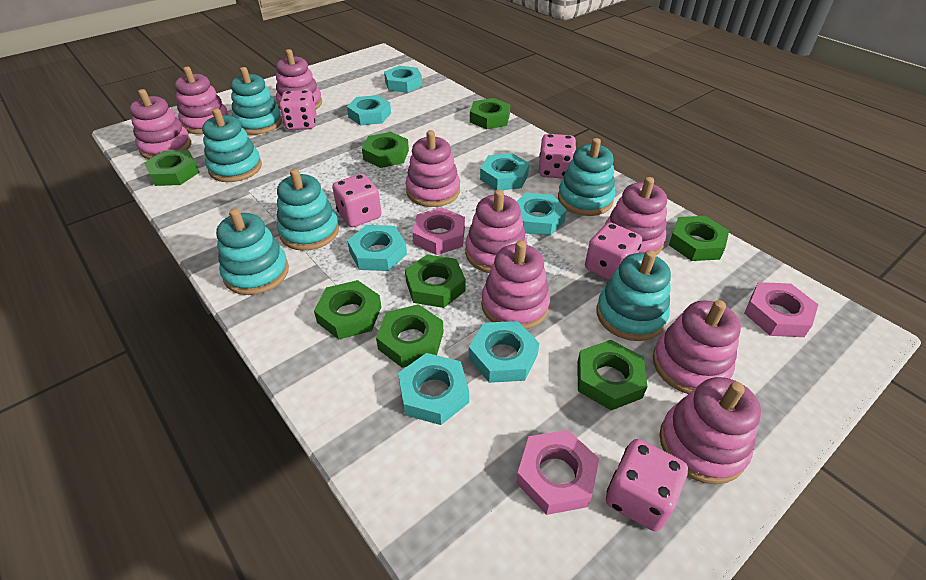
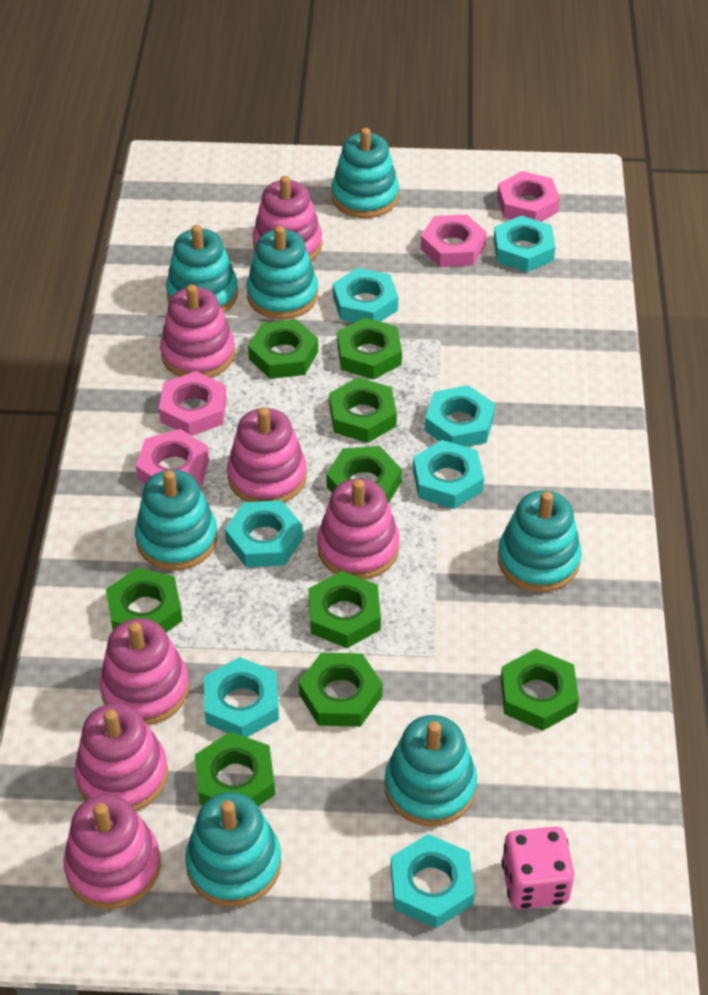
green nut: [144,150,199,186] [314,280,381,339] [362,132,409,168] [376,304,444,368] [405,254,466,308] [470,98,510,129] [577,340,647,411] [669,216,729,261] = 8 -> [106,567,183,632] [195,732,275,806] [248,319,318,379] [299,653,383,727] [308,571,381,648] [326,446,402,504] [329,377,397,443] [337,317,402,380] [500,649,579,731] = 9
pink dice: [279,90,317,130] [332,174,381,227] [539,134,576,179] [585,222,642,280] [606,439,688,531] = 5 -> [502,827,574,909] = 1
pink nut: [413,207,465,255] [516,430,599,515] [744,282,818,337] = 3 -> [136,429,209,487] [159,371,227,436] [420,214,487,267] [497,171,560,222] = 4
pink stacking toy: [129,89,191,159] [175,67,228,134] [276,49,322,109] [406,130,460,207] [465,189,527,273] [481,240,550,330] [605,177,667,255] [653,300,741,394] [659,377,761,484] = 9 -> [63,794,161,909] [74,703,168,811] [99,618,189,725] [160,284,235,378] [227,407,307,503] [252,176,322,261] [317,478,400,579] = 7
turquoise stacking toy: [202,108,262,182] [216,208,289,295] [231,67,282,135] [277,169,339,251] [558,138,615,216] [596,250,671,341] = 6 -> [135,469,218,570] [166,225,238,313] [185,792,282,907] [246,226,318,319] [332,128,399,218] [385,715,477,826] [498,490,582,592] = 7

